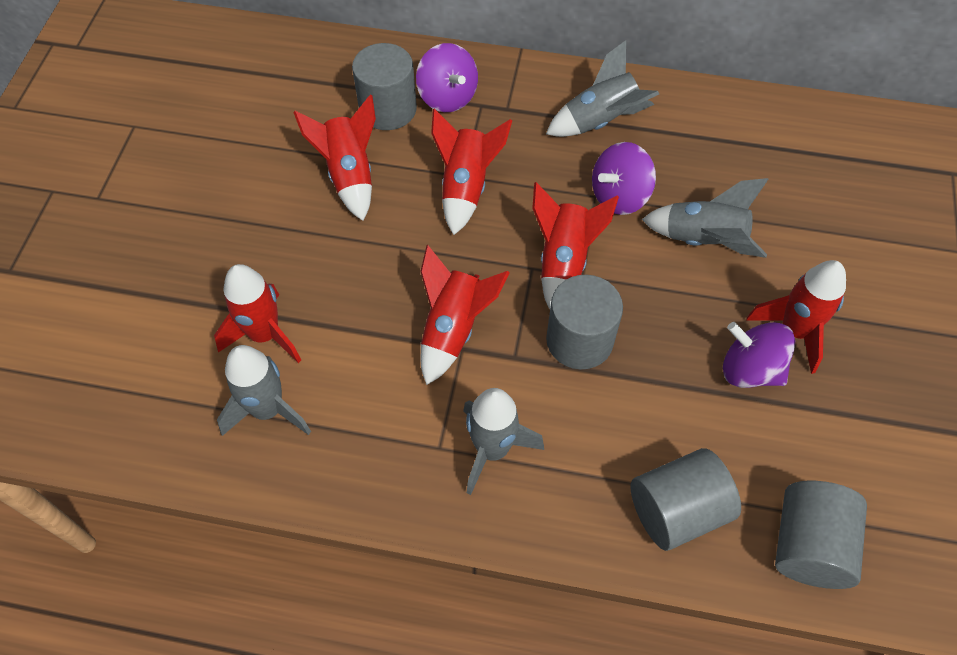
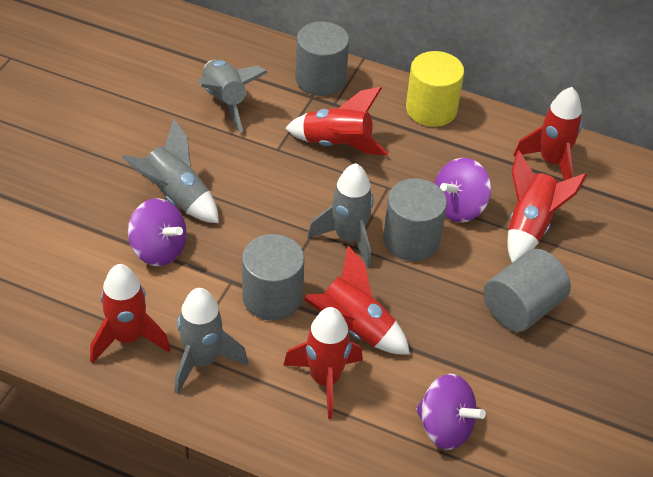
yellow cylinder: none = 0 -> [406,51,464,127] = 1

